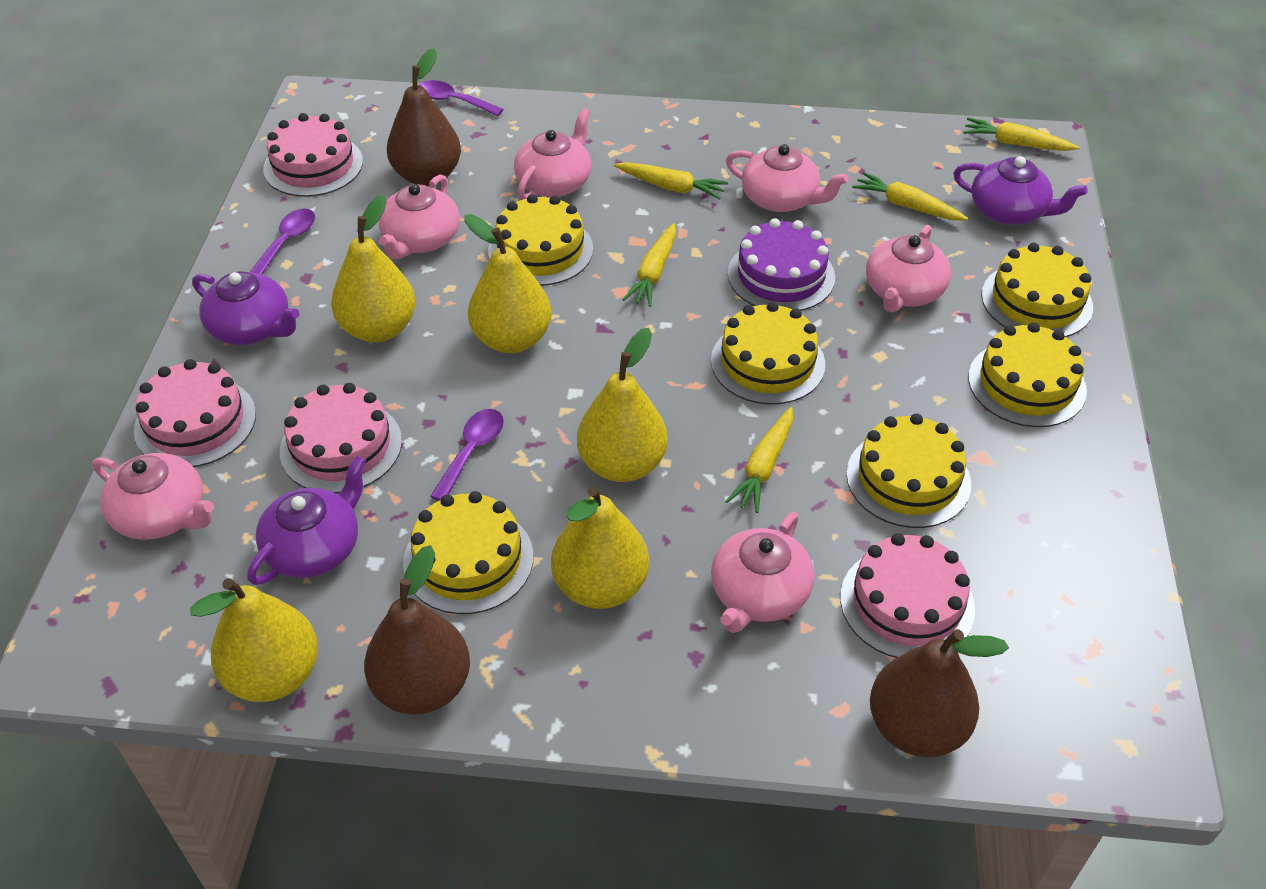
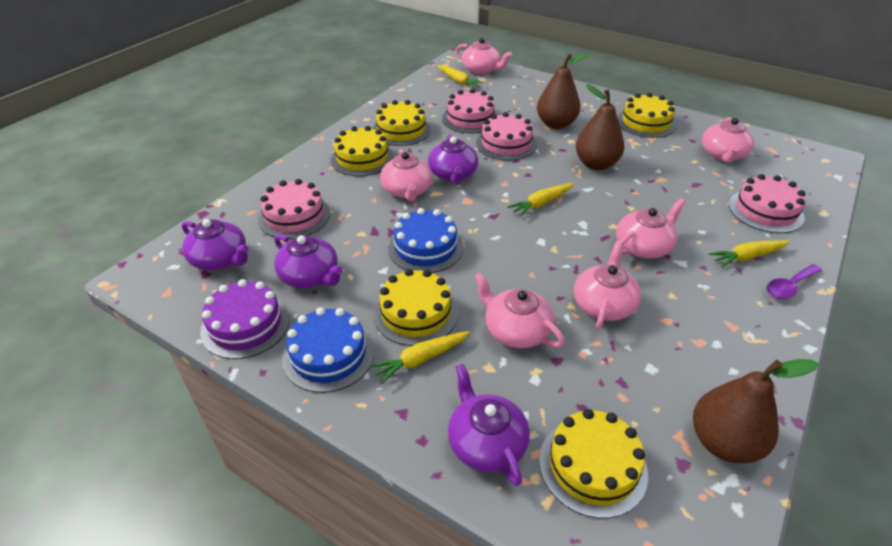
blue cake: none = 0 -> [282,307,374,393] [388,208,464,273] = 2
purple spoon: [250,209,315,275] [418,80,503,116] [430,409,504,501] = 3 -> [766,264,822,299] = 1
purple teapot: [192,271,300,345] [247,455,366,585] [953,156,1088,225] = 3 -> [182,219,249,270] [274,234,343,288] [428,134,478,184] [448,364,530,486] = 4
yellow cake: [403,491,534,614] [488,194,593,286] [711,302,825,405] [846,414,971,528] [968,322,1087,427] [981,243,1093,337] = 6 -> [331,126,394,176] [372,100,431,146] [373,269,458,346] [539,409,648,519] [617,93,676,138] = 5
yellow carrot: [614,162,728,200] [622,223,676,307] [725,407,793,513] [852,172,968,220] [963,118,1079,151] = 5 -> [370,331,470,384] [437,65,484,88] [507,183,574,217] [709,240,790,267] = 4
yellow pear: [190,578,318,702] [331,195,416,342] [465,214,552,353] [551,486,649,609] [577,328,668,482] = 5 -> none = 0

